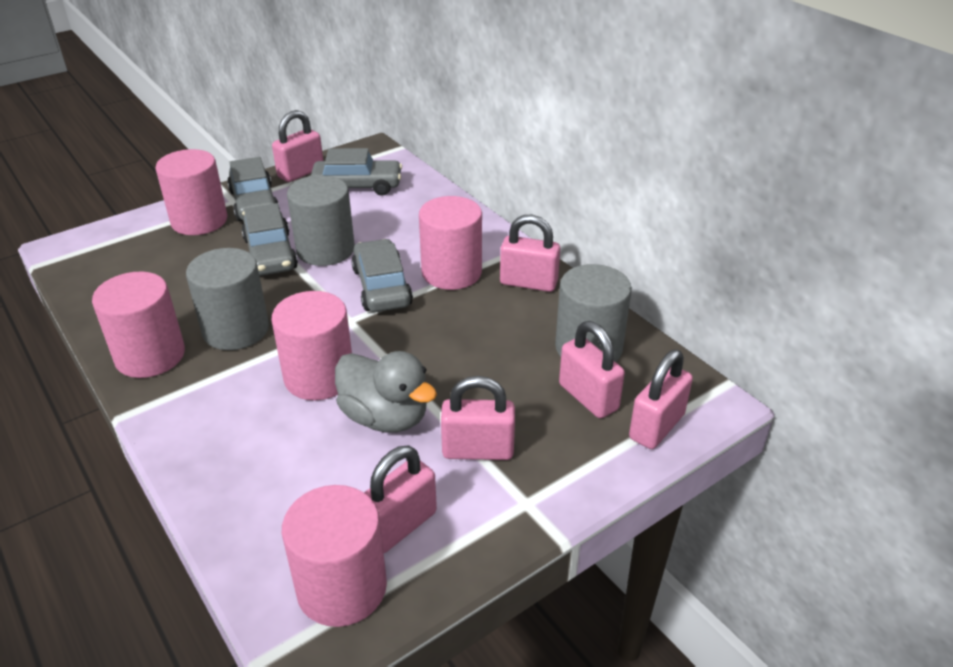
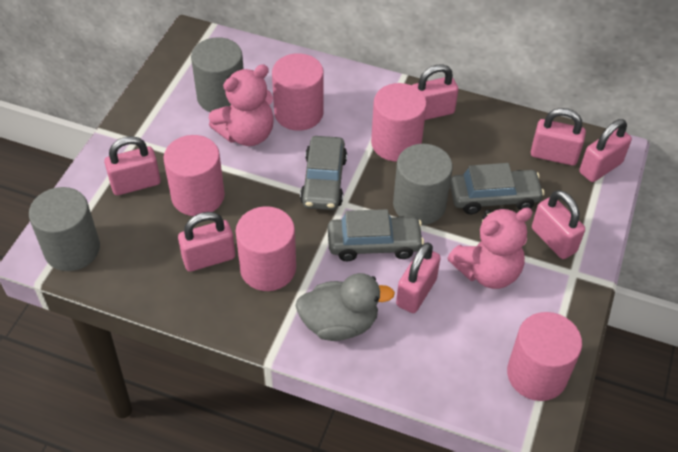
grey car: [227,157,280,221] [241,203,298,276] [311,148,402,196] [351,239,413,312] = 4 -> [300,136,347,210] [328,209,424,261] [450,163,545,214] = 3
pink padlock: [272,110,323,182] [364,445,437,553] [441,376,515,460] [500,215,560,292] [559,321,625,418] [629,350,693,449] = 6 -> [104,136,161,195] [178,212,235,272] [396,242,441,313] [412,64,459,120] [531,108,586,166] [532,190,585,259] [579,119,632,182] = 7
pink teddy bear: none = 0 -> [209,64,274,146] [447,208,533,289] = 2

